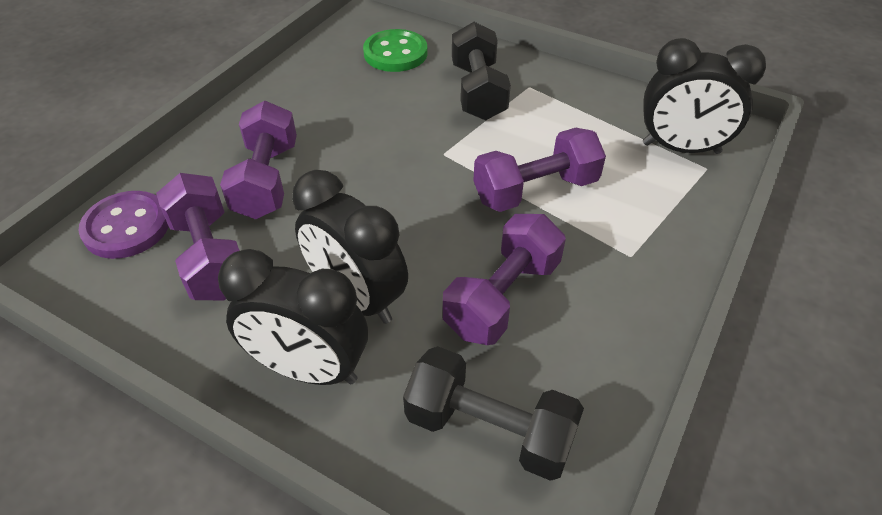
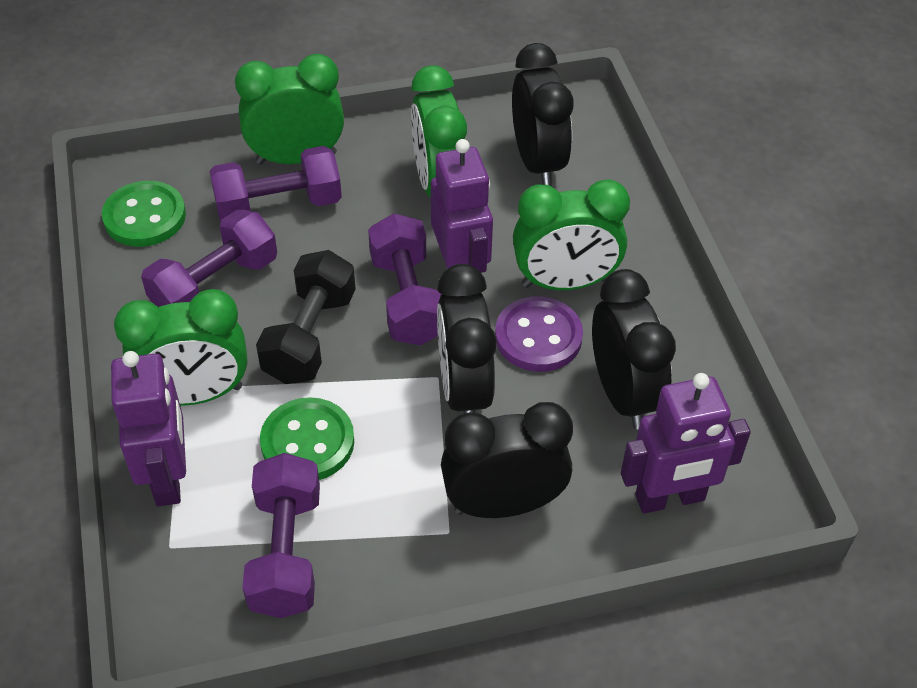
black clock: [218,249,368,385] [292,170,408,324] [643,38,766,154] = 3 -> [437,264,497,414] [441,402,573,518] [512,43,573,187] [592,269,676,430] = 4
black dumbbell: [403,346,584,481] [452,22,511,120] = 2 -> [256,250,356,384] = 1
green button: [363,29,428,72] = 1 -> [102,181,186,247] [260,397,354,480] = 2
green clock: none = 0 -> [114,289,247,406] [235,54,344,164] [411,65,467,197] [513,179,630,290] = 4
purple robot: none = 0 -> [111,351,186,506] [431,139,493,273] [621,373,751,514] = 3

